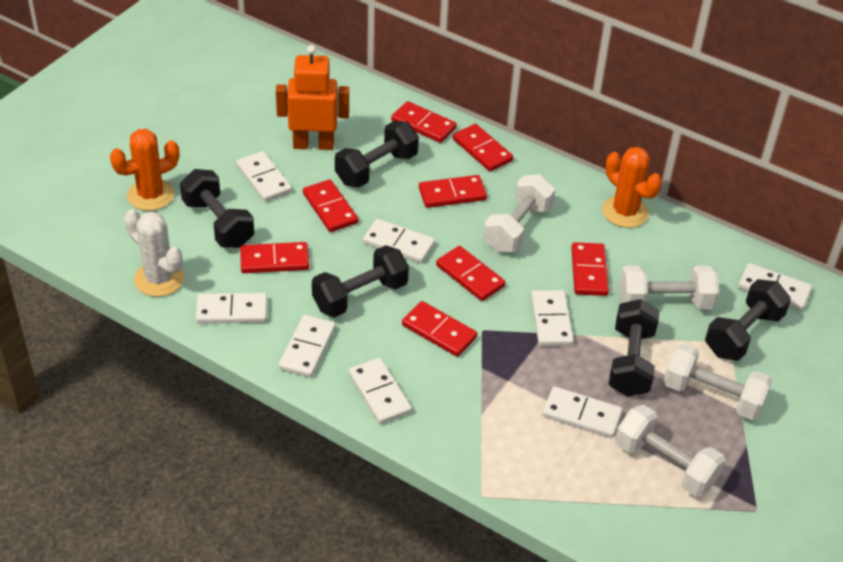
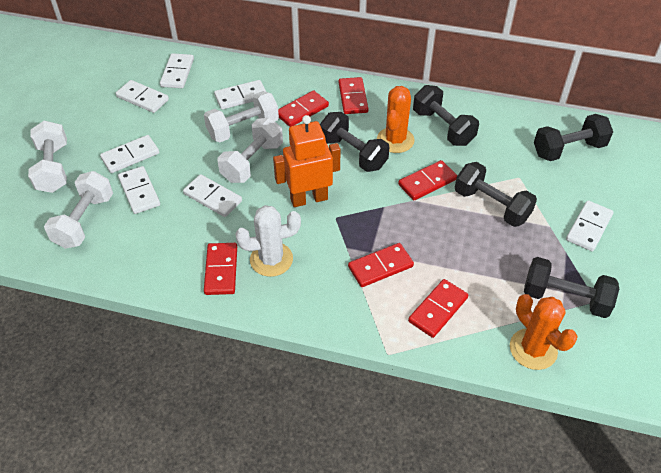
red domino: [240,242,309,273] [303,180,358,232] [391,101,457,143] [402,301,477,357] [419,175,487,208] [436,246,506,301] [453,124,513,172] [571,242,609,296] = 8 -> [204,243,237,295] [278,90,329,127] [339,77,368,114] [348,243,414,287] [398,160,457,200] [408,279,468,338] = 6
white domino: [196,293,267,324] [236,151,292,202] [278,315,336,378] [349,358,412,424] [363,219,435,263] [531,290,574,346] [542,386,622,438] [738,263,812,311] = 8 -> [100,135,159,173] [116,80,169,113] [118,166,160,214] [160,53,194,88] [183,174,242,217] [214,80,266,109] [566,200,613,252] = 7

